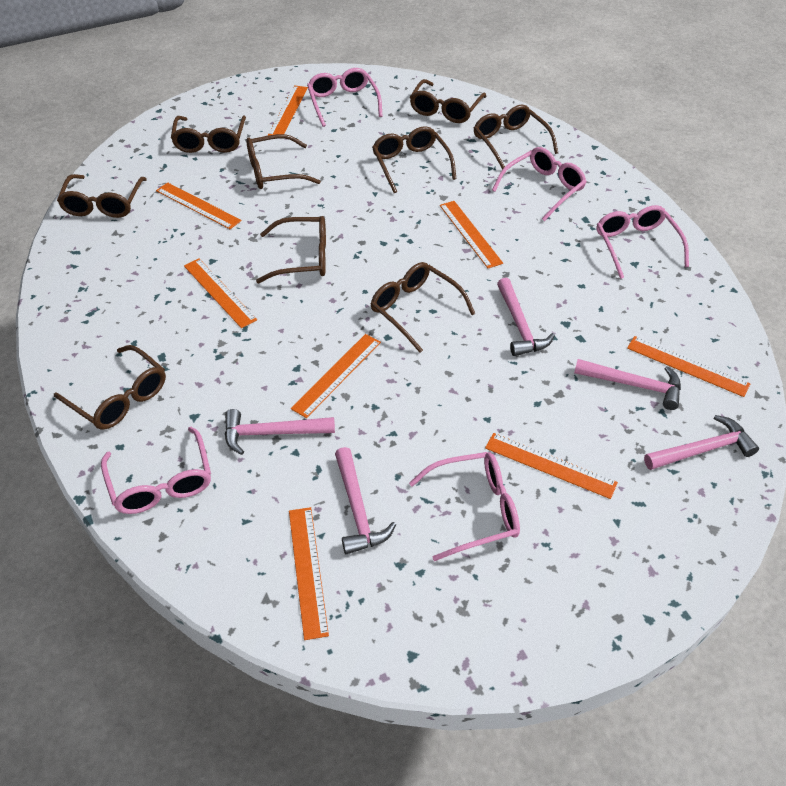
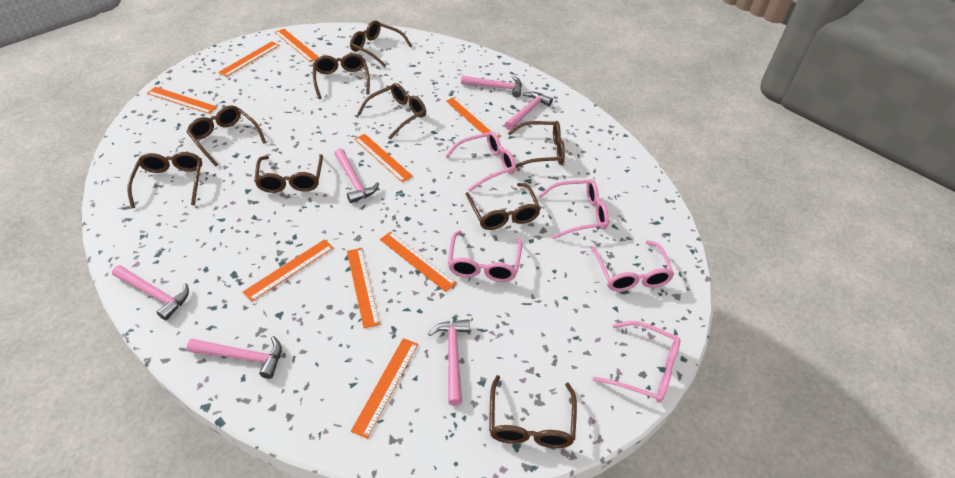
orange ruler: [156,182,242,229] [184,259,257,328] [268,85,308,136] [289,507,329,640] [291,334,381,418] [440,201,503,268] [485,433,618,499] [627,336,750,397] = 8 -> [147,87,217,114] [218,41,280,77] [242,239,334,302] [275,29,318,62] [347,248,380,328] [351,338,418,439] [354,134,413,182] [380,232,457,292] [446,97,501,138] = 9
pink hammer: [225,409,335,455] [335,447,396,554] [497,278,555,356] [574,359,681,410] [644,415,759,470] = 5 -> [112,265,189,320] [187,336,282,379] [334,149,379,203] [428,319,470,405] [461,75,522,97] [504,92,553,130] = 6

